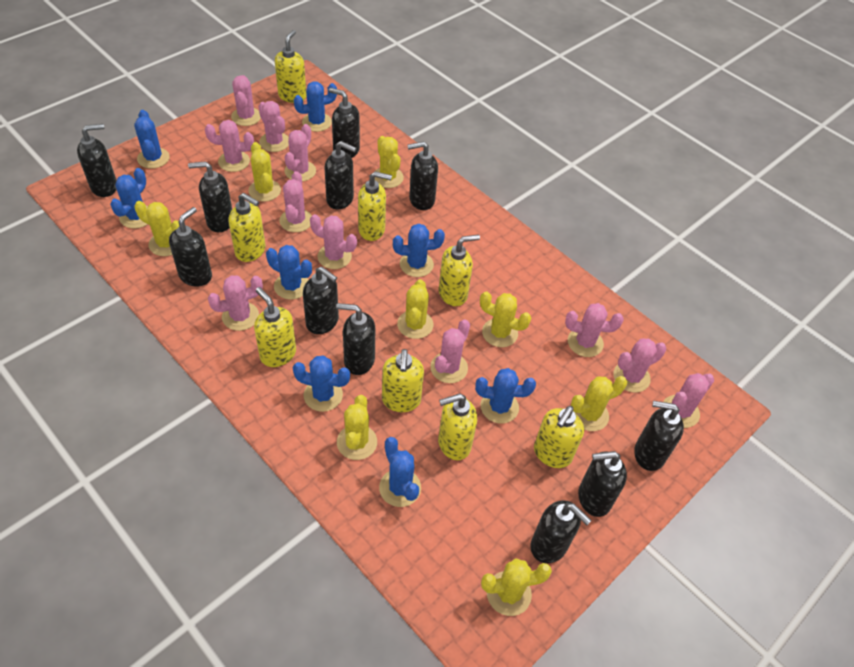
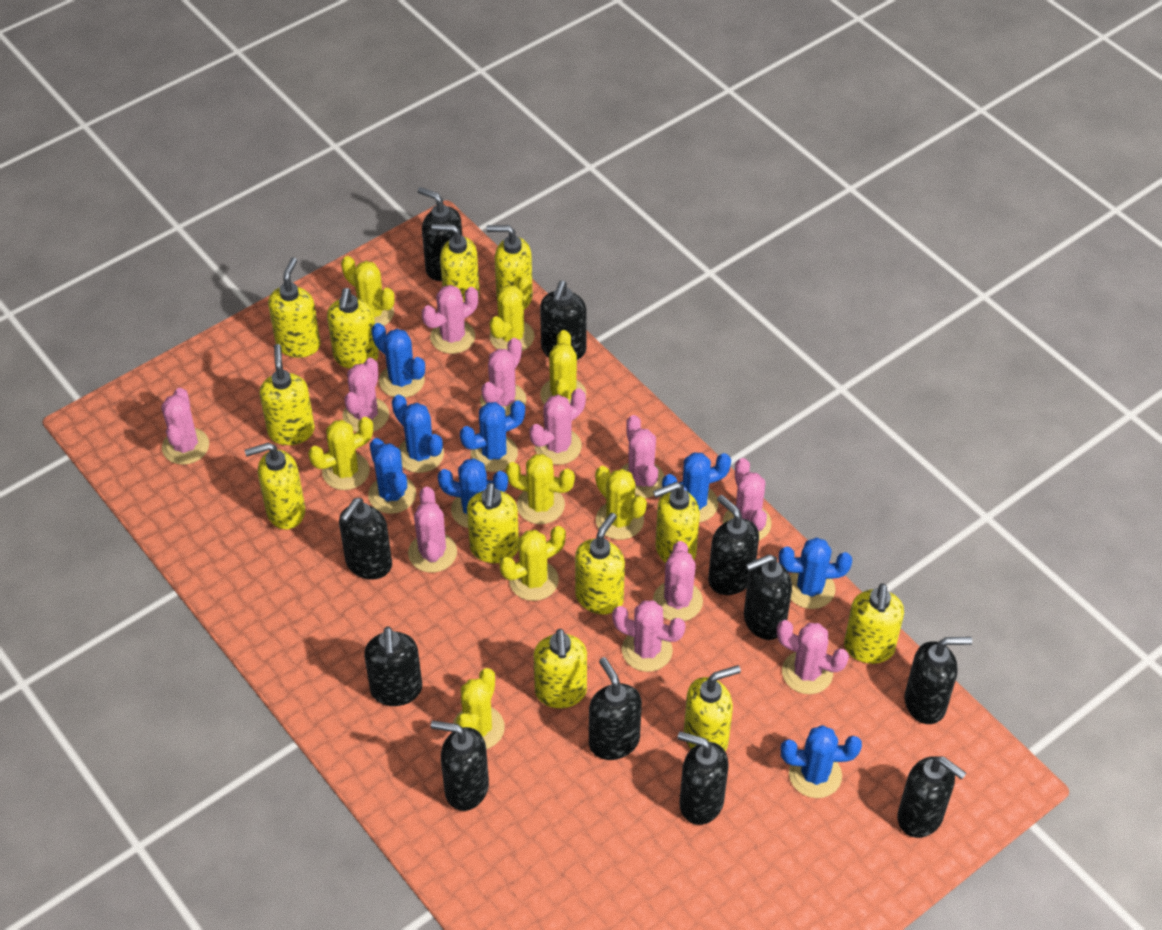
yellow soap dispenser: [229,193,266,262] [254,287,296,367] [275,30,307,103] [358,171,392,241] [382,349,424,412] [438,234,480,306] [438,393,477,460] [534,406,584,468] = 8 -> [245,443,305,530] [259,344,315,445] [268,257,321,358] [327,288,379,369] [431,224,480,303] [467,483,519,563] [486,225,533,310] [533,629,587,708] [575,513,625,614] [653,482,700,563] [684,665,741,751] [844,584,904,664] = 12

